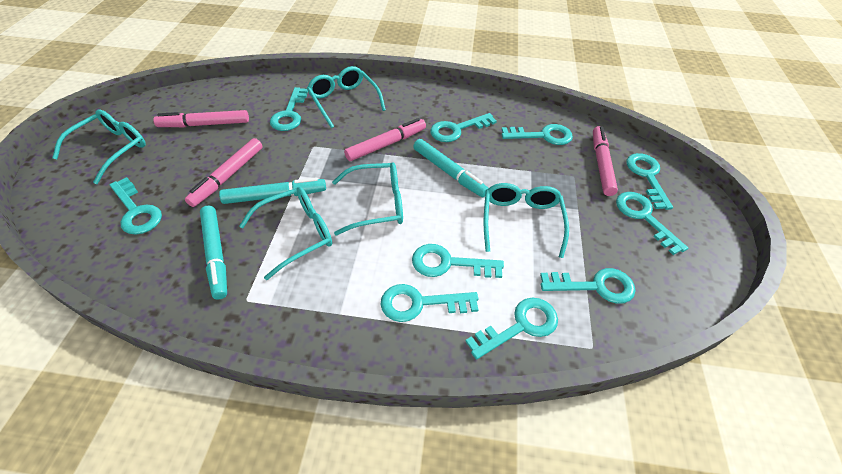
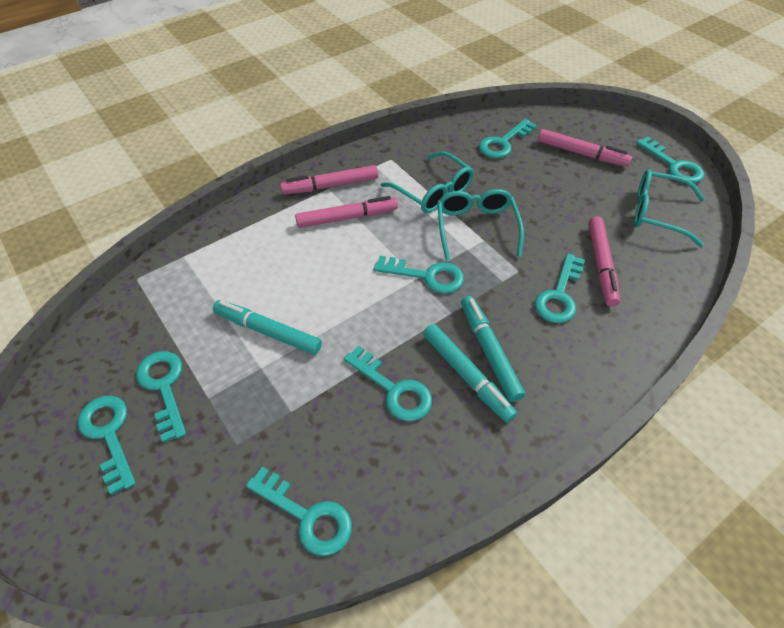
turquoise glasses: [52,109,146,184] [239,187,332,280] [307,66,386,128] [332,162,403,235] [484,183,569,258] = 5 -> [381,151,474,213] [437,189,524,260] [634,169,705,247] = 3
turquoise key: [109,177,162,235] [270,87,308,131] [381,284,479,322] [412,244,504,278] [430,113,497,142] [465,298,558,360] [502,124,573,145] [540,268,635,304] [616,192,688,255] [626,153,673,210] = 10 -> [78,396,136,495] [136,351,186,443] [246,466,352,556] [344,346,432,421] [374,256,464,294] [479,119,537,158] [534,254,585,323] [636,137,704,183] = 8

